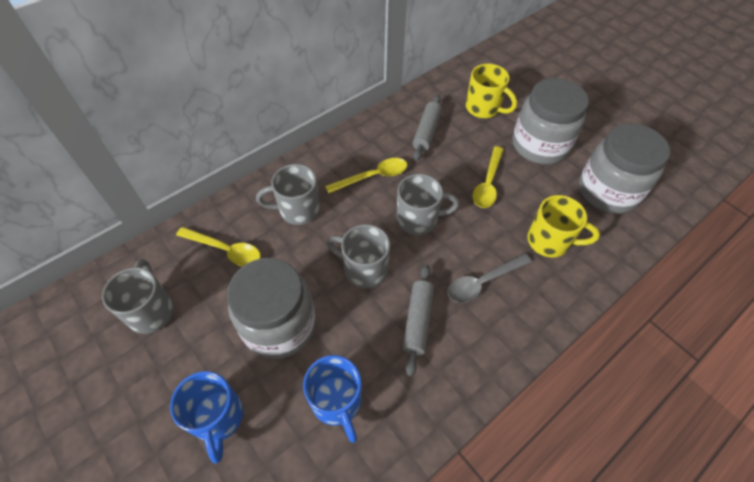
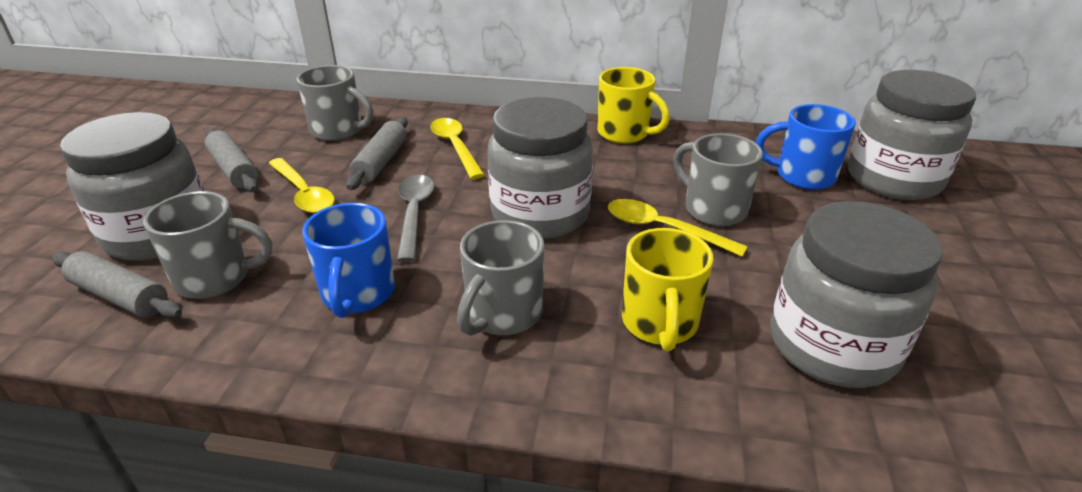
grey jar: [227,258,316,359] [512,78,589,164] [579,123,670,214] = 3 -> [60,112,204,261] [487,97,593,239] [770,201,943,388] [848,70,976,200] = 4
grey rolling pin: [402,264,434,377] [413,95,442,161] = 2 -> [52,251,182,318] [204,129,258,192] [346,117,408,190] = 3

